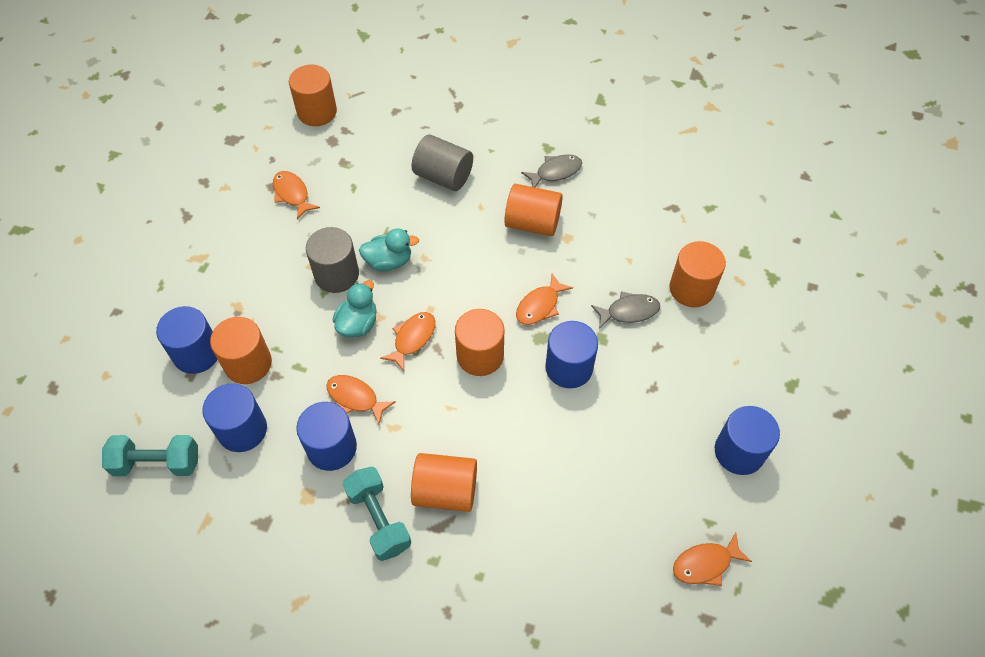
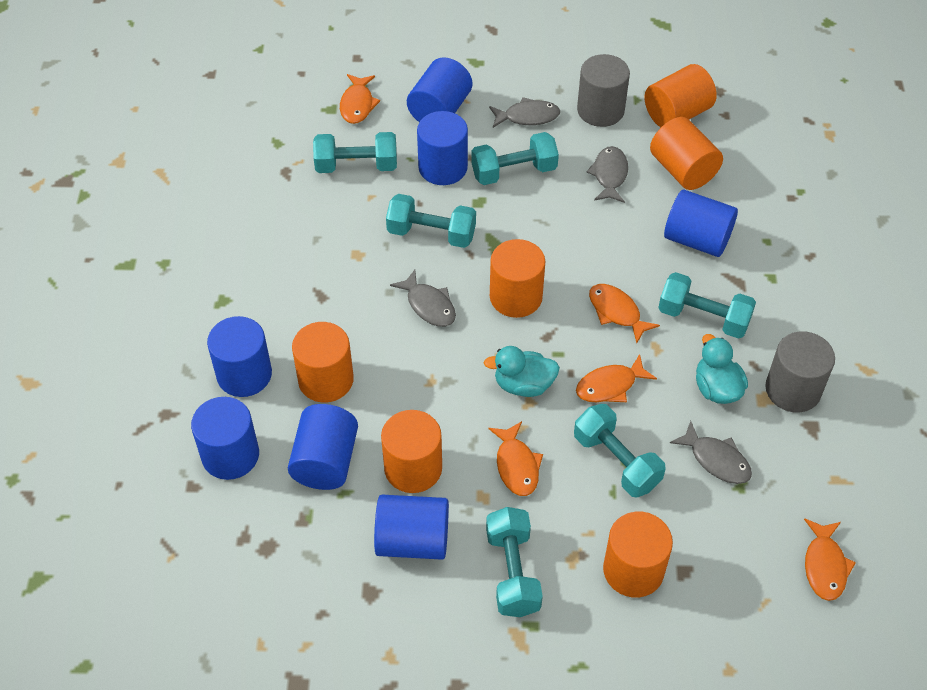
blue cylinder: [156,306,217,374] [202,383,267,452] [296,402,357,471] [545,321,598,388] [715,406,780,475] = 5 -> [191,397,259,480] [207,316,272,397] [288,404,358,490] [374,495,449,560] [407,57,472,122] [417,111,468,185] [664,190,738,257] = 7
grey fish: [521,154,582,187] [591,291,660,329] = 2 -> [390,270,456,327] [489,97,560,128] [586,146,628,203] [670,421,752,484] = 4
turquoise dumbbell: [102,435,198,476] [342,467,411,561] = 2 -> [313,132,397,173] [386,194,476,248] [471,132,559,185] [486,507,543,617] [574,404,666,497] [658,272,756,339] = 6

